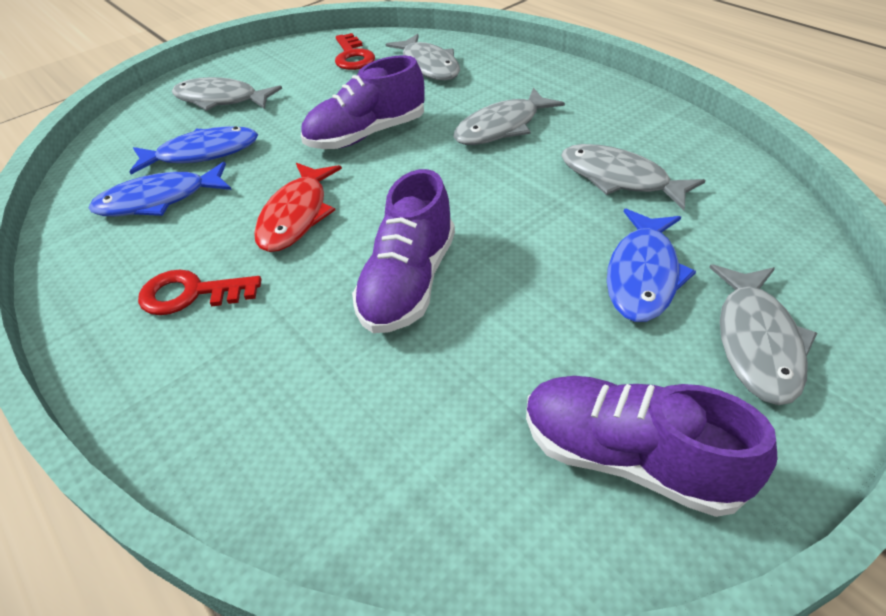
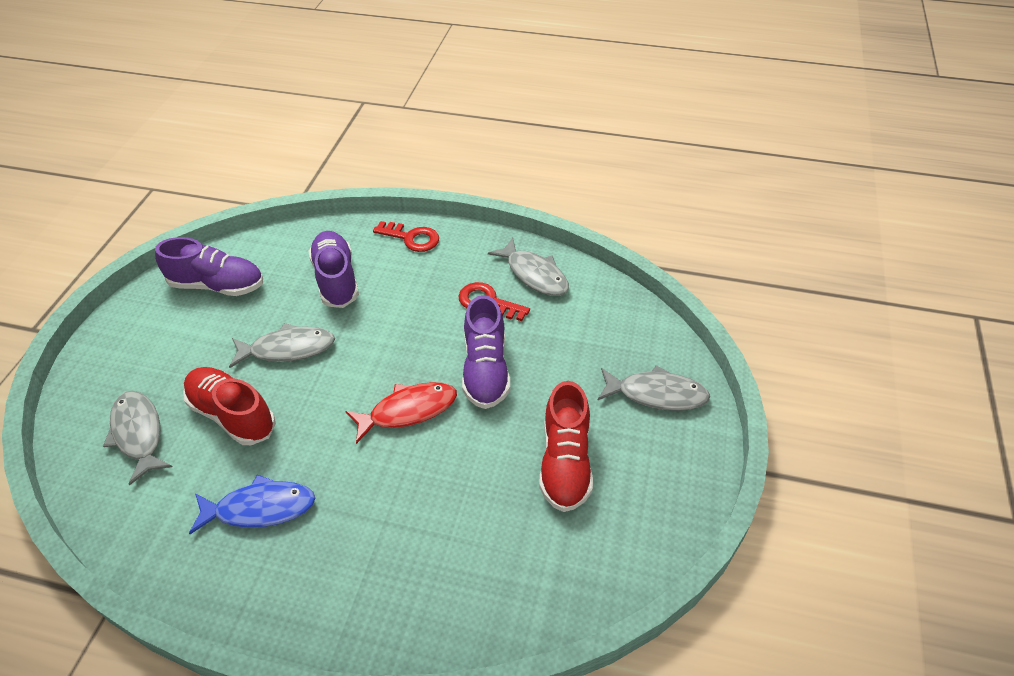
blue fish: [89,162,232,216] [130,126,258,174] [607,209,696,322] = 3 -> [189,475,315,534] = 1
grey fish: [172,77,282,111] [386,34,460,80] [453,88,565,145] [561,144,705,210] [709,264,817,405] = 5 -> [103,391,172,486] [229,323,335,368] [488,238,569,296] [598,365,710,411] = 4
red shoe: none = 0 -> [183,367,276,445] [539,381,593,512] = 2

